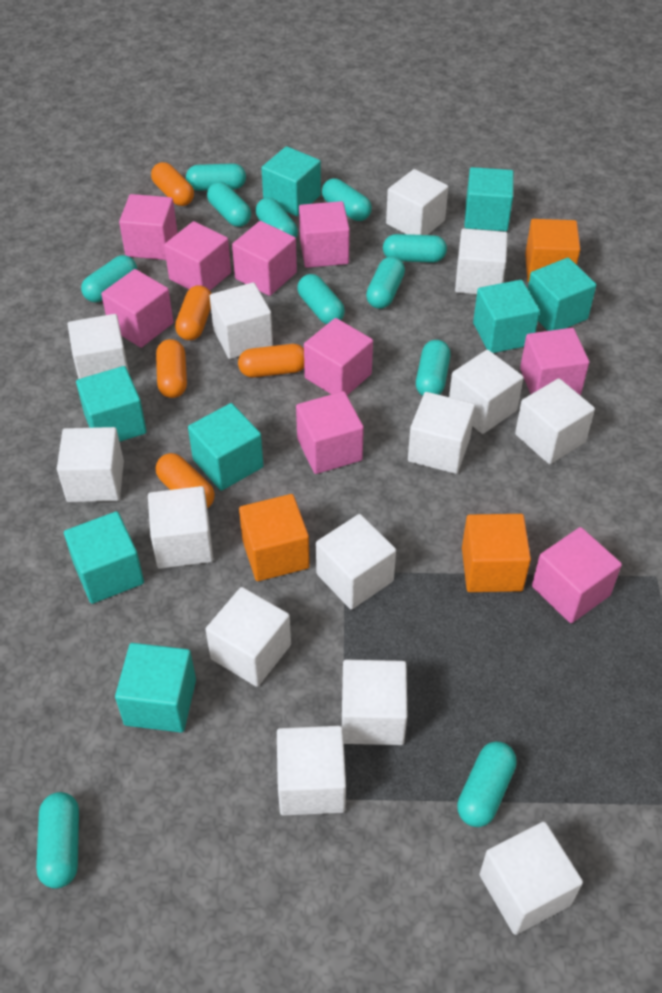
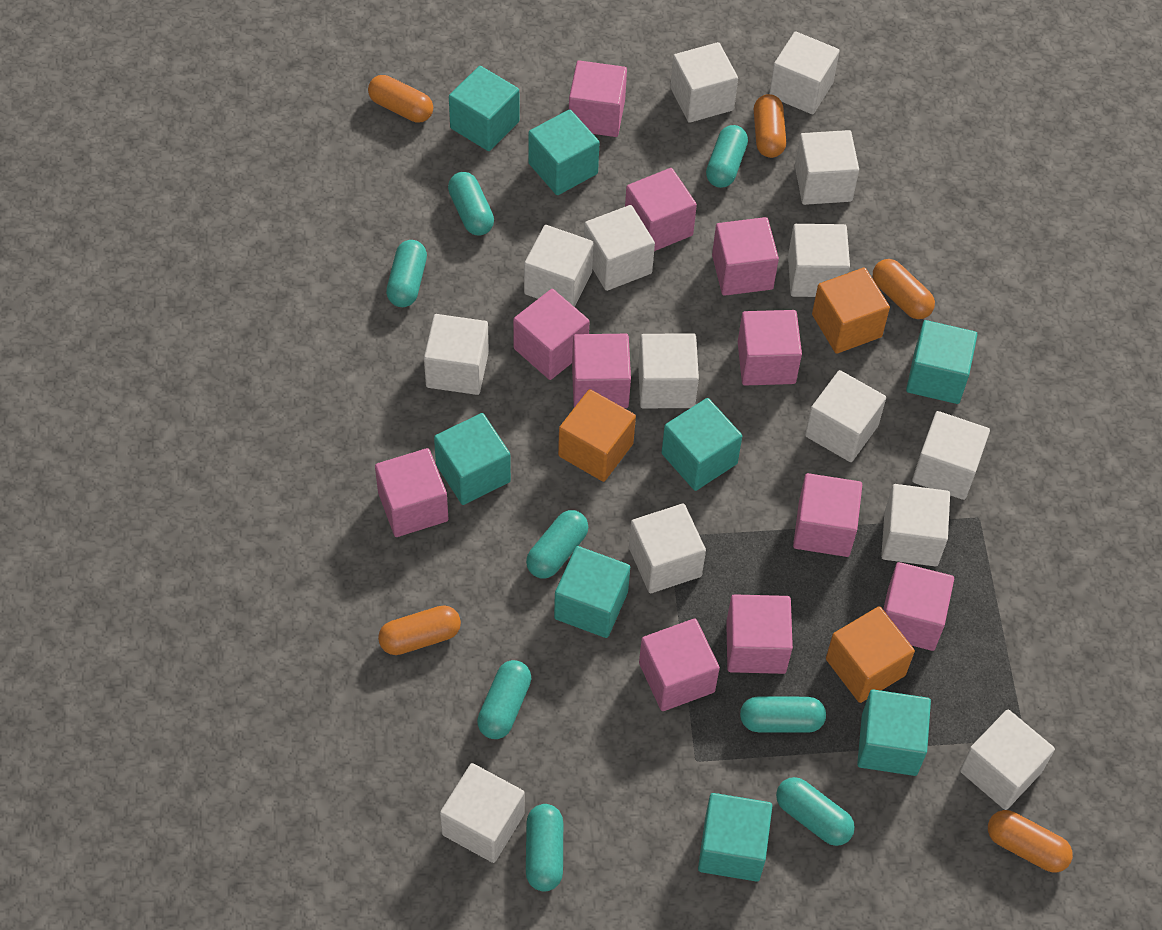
pink cube: [101,269,173,348] [119,194,177,260] [164,221,231,291] [232,221,297,296] [296,391,364,474] [299,201,350,268] [304,318,373,395] [520,328,589,396] [532,527,622,623] = 9 -> [375,448,449,537] [513,289,590,380] [569,60,627,137] [572,334,631,408] [625,168,697,251] [639,618,720,711] [712,217,779,296] [726,594,793,674] [738,310,802,385] [793,473,862,557] [883,562,954,651] = 11
turquoise capsule: [36,792,79,889] [81,255,137,302] [186,163,246,191] [207,182,251,227] [256,198,298,238] [297,274,345,324] [322,179,372,221] [366,256,405,309] [383,234,447,263] [416,340,451,396] [457,741,517,827] = 11 -> [386,240,427,307] [448,172,494,235] [477,660,531,739] [526,510,588,578] [526,804,563,892] [706,125,748,188] [740,696,826,733] [776,777,855,846] = 8

